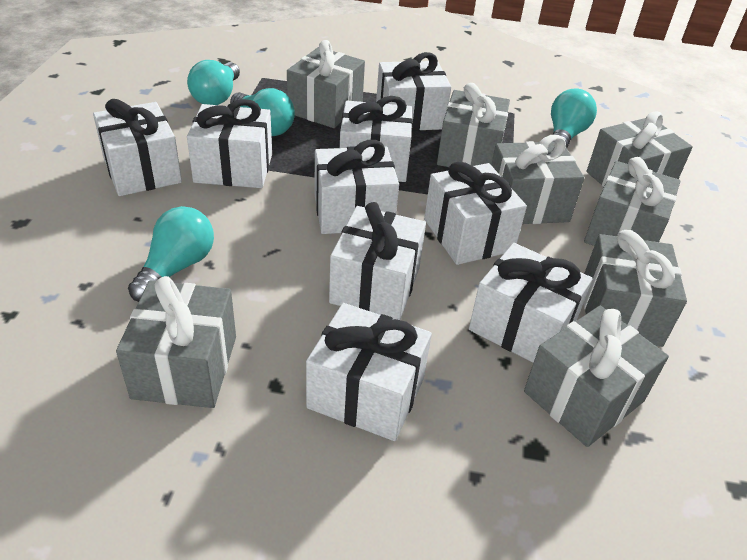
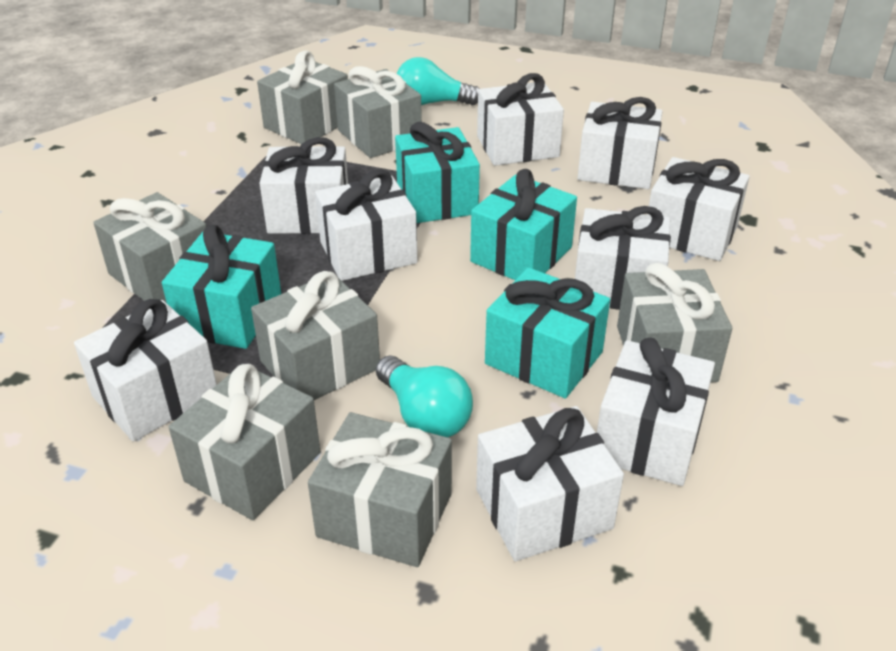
grey gift: [116,276,236,408] [287,40,365,128] [437,83,510,167] [491,135,584,224] [524,306,669,447] [584,157,680,246] [584,230,687,347] [587,111,693,187] = 8 -> [93,192,207,302] [169,364,321,520] [251,271,380,400] [257,50,348,144] [308,412,452,567] [334,66,422,158] [617,263,732,383] = 7
turquoise gift: none = 0 -> [162,225,281,349] [395,122,480,223] [470,169,577,280] [485,267,610,399] = 4
turquoise light bulb: [128,206,214,302] [187,60,240,105] [230,88,295,136] [551,89,597,148] = 4 -> [376,356,473,437] [397,57,480,105] = 2

